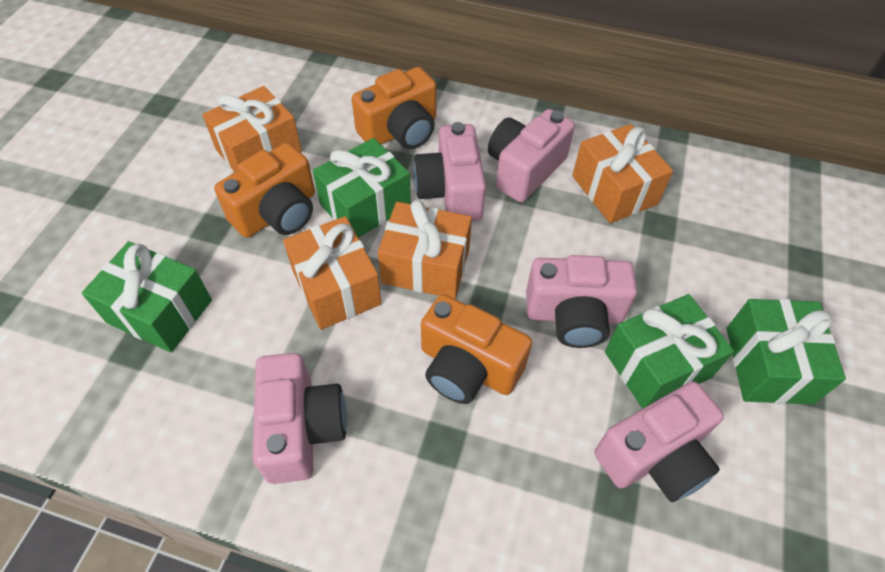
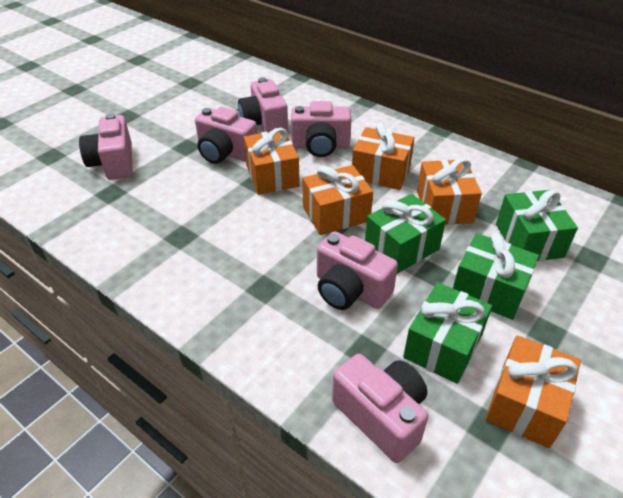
orange camera: [214,143,315,238] [352,67,436,149] [421,294,532,404] = 3 -> none = 0
orange gift: [202,86,302,172] [283,216,382,330] [378,200,472,299] [572,124,673,223] = 4 -> [243,128,300,195] [302,165,373,235] [352,123,415,190] [417,158,482,225] [485,335,581,448] = 5
pink camera: [253,353,347,484] [413,122,486,221] [488,109,575,202] [526,255,637,348] [595,381,724,502] = 5 -> [79,113,133,180] [195,107,257,164] [238,77,288,133] [291,101,351,157] [317,231,398,310] [332,354,428,463] = 6

